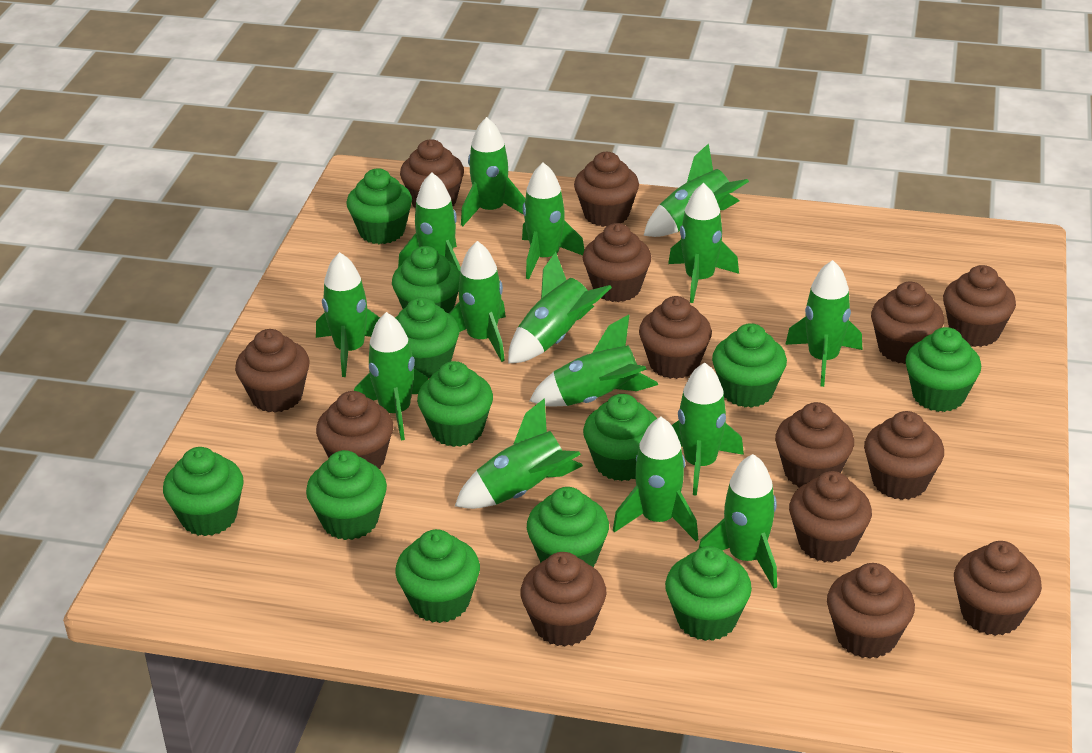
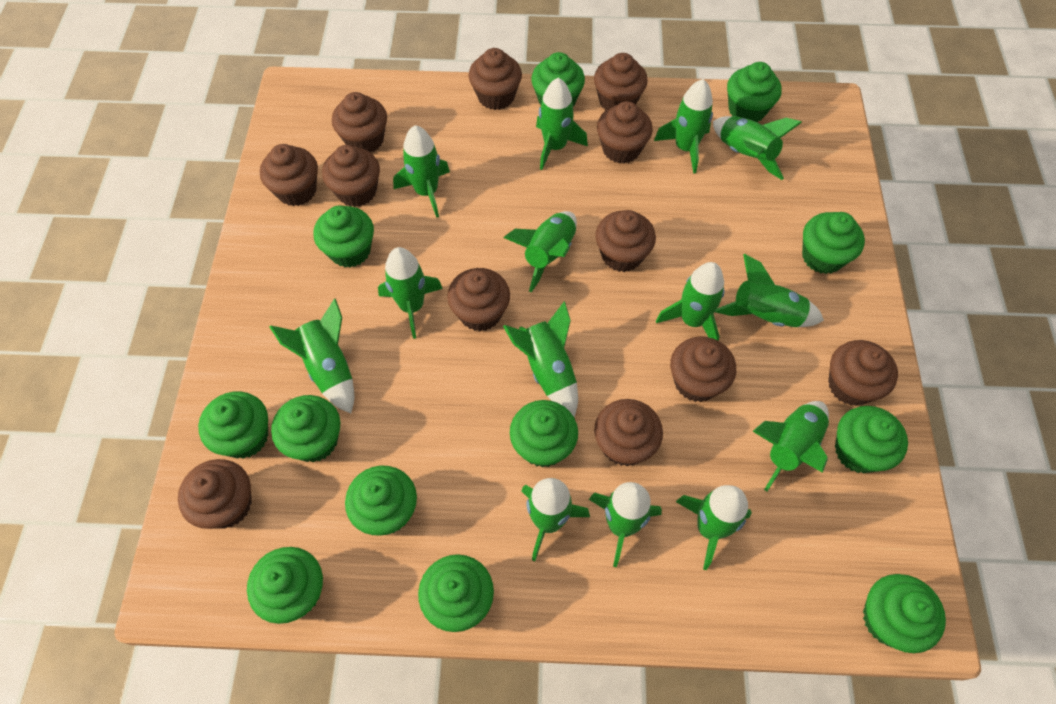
brown cupcake: [235,329,310,413] [316,391,393,469] [400,139,464,208] [521,552,606,647] [574,152,639,227] [583,223,651,302] [639,296,712,379] [775,402,854,487] [789,471,872,562] [827,563,915,659] [864,411,944,500] [871,282,944,364] [943,265,1016,347] [954,541,1042,636] = 14 -> [178,459,252,529] [260,144,318,206] [322,145,380,207] [332,92,387,153] [447,268,510,331] [469,48,522,110] [594,53,648,111] [594,399,663,466] [595,210,656,272] [597,101,653,163] [670,336,736,402] [828,340,898,406] = 12
green rocket: [316,252,380,377] [354,312,428,441] [398,172,461,272] [449,241,506,362] [455,398,583,509] [461,117,525,226] [508,252,612,364] [522,162,585,279] [529,315,658,407] [613,417,698,541] [643,143,749,237] [668,183,739,303] [672,362,744,496] [699,454,777,588] [785,260,862,387] = 15 -> [269,299,354,413] [378,247,443,339] [393,125,450,218] [503,301,578,417] [504,211,577,292] [521,478,590,561] [536,78,588,170] [589,482,662,567] [654,79,713,174] [656,262,724,341] [676,485,752,570] [713,116,802,180] [715,254,824,327] [753,401,829,491] = 14

